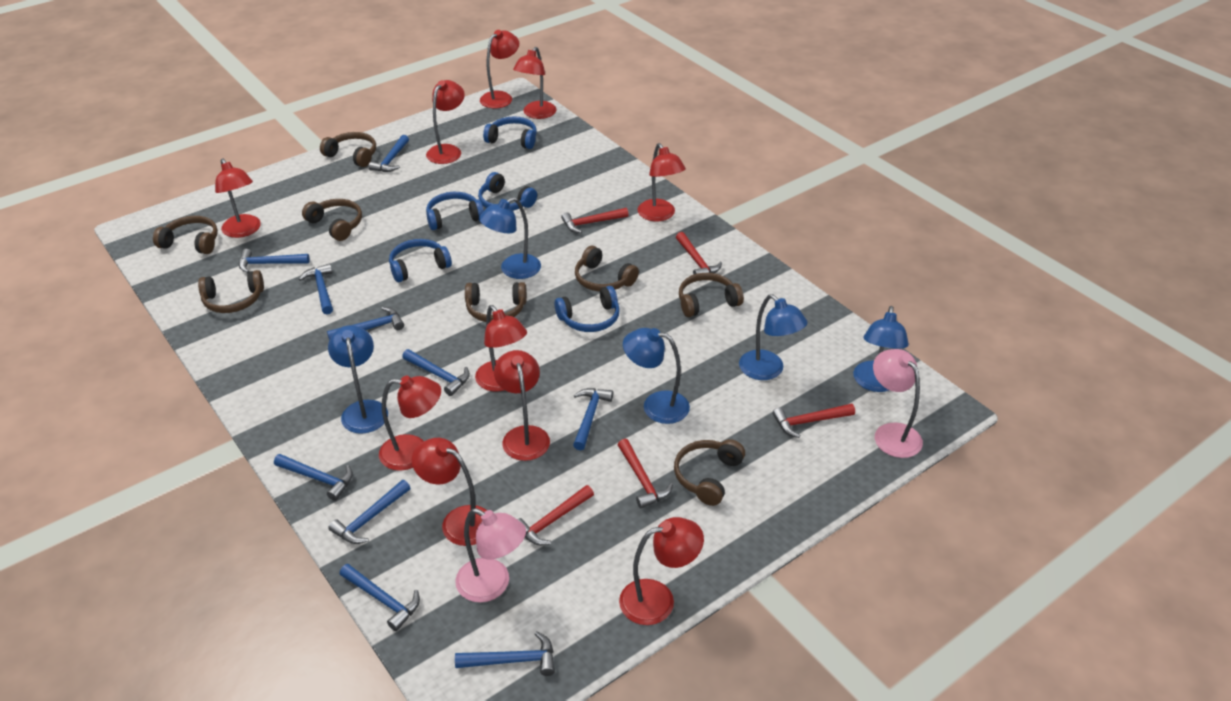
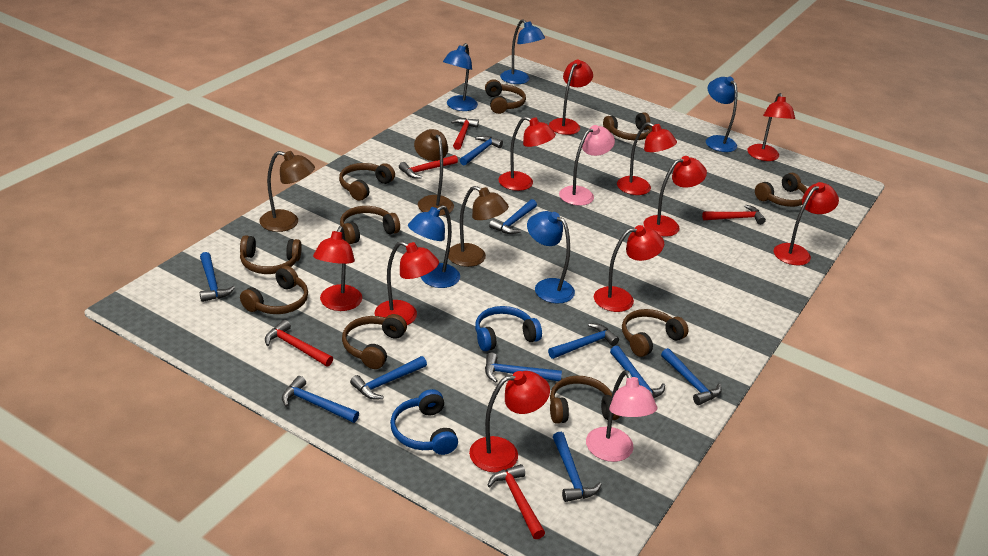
blue headphones: [389,239,452,282] [426,192,484,230] [478,172,537,211] [483,116,537,149] [555,286,620,332] = 5 -> [390,389,458,455] [475,306,542,351] = 2
brown headphones: [153,216,218,254] [198,270,264,313] [302,199,362,241] [320,132,376,167] [465,282,527,322] [575,246,639,292] [674,439,745,506] [679,273,744,317] = 8 -> [240,235,302,274] [240,266,308,314] [339,163,395,201] [340,206,400,244] [342,314,407,369] [485,79,526,114] [550,376,620,424] [603,112,652,140] [622,309,689,357] [755,173,807,207] = 10
brown lamp: none = 0 -> [259,151,315,232] [414,129,454,216] [448,186,509,267] = 3

